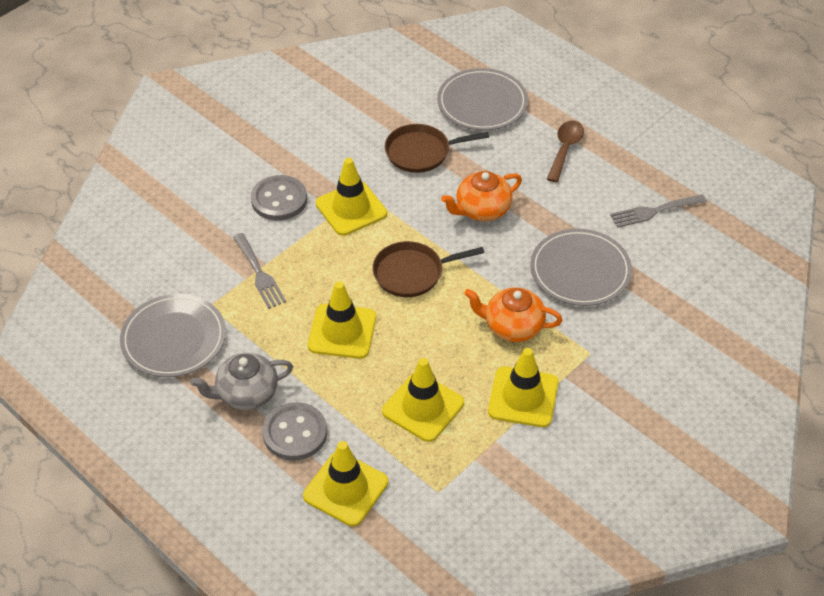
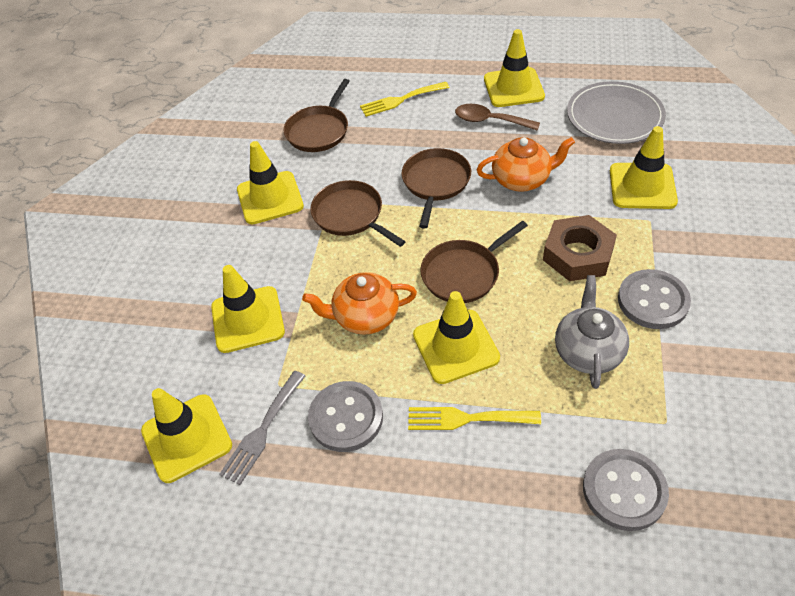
brown nut: none = 0 -> [543,215,617,281] = 1
brown pan: [372,241,484,297] [384,124,489,173] = 2 -> [283,79,350,152] [310,180,406,247] [401,148,471,229] [420,221,528,303] = 4
grey button: [251,175,307,220] [262,402,327,461] = 2 -> [308,381,383,452] [583,449,669,531] [618,269,691,329] = 3
grey fork: [233,233,286,309] [610,194,707,228] = 2 -> [219,371,305,485] = 1
grey plate: [120,294,226,377] [437,68,528,131] [530,229,632,306] = 3 -> [567,81,666,144] = 1
yellow fork: none = 0 -> [360,82,450,117] [408,407,541,430] = 2
yellow traffic cone: [303,441,388,526] [308,281,376,359] [316,158,387,236] [382,358,464,442] [488,348,558,427] = 5 -> [141,388,232,483] [211,265,285,353] [237,141,304,224] [413,291,500,384] [484,29,545,107] [610,126,678,209] = 6

